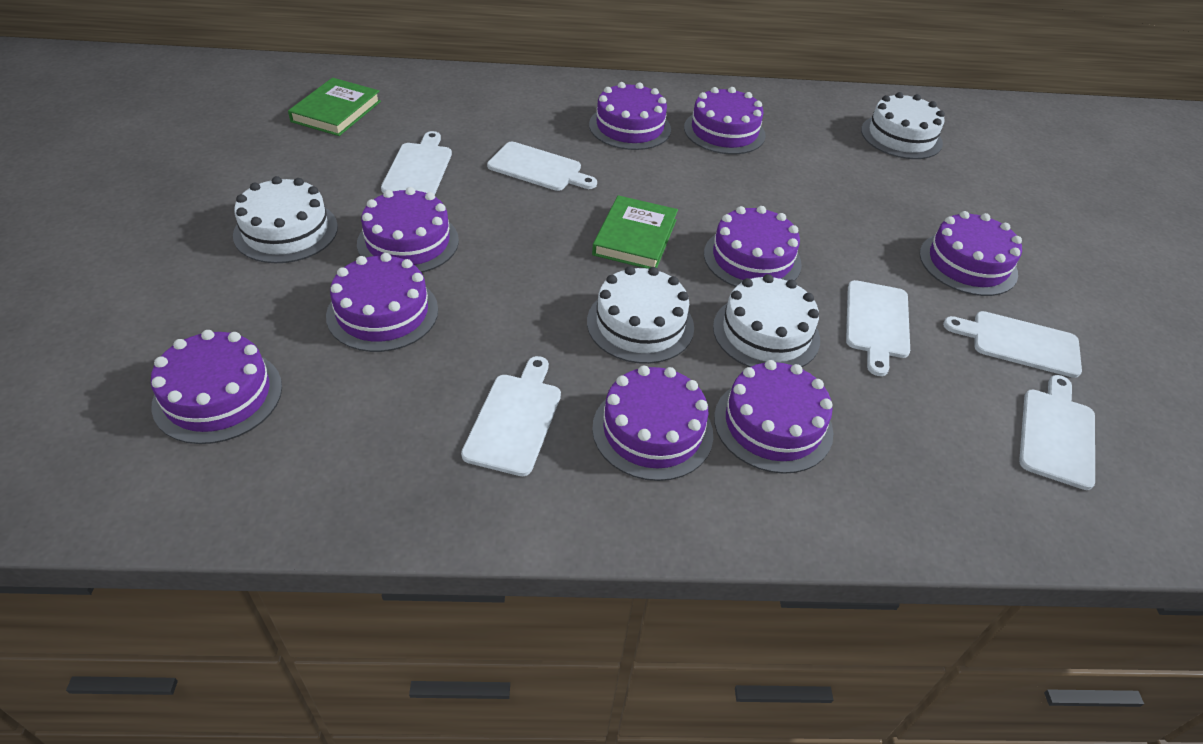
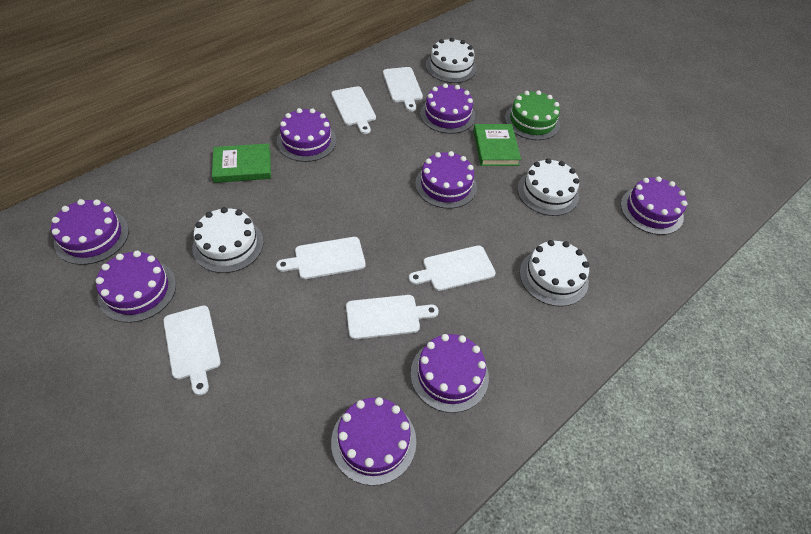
green cake: none = 0 -> [505,90,560,140] = 1
purple cake: [151,330,282,444] [326,253,438,352] [357,187,459,273] [589,82,671,150] [592,365,713,481] [684,87,766,154] [704,206,802,287] [714,360,833,474] [919,211,1022,296] = 9 -> [51,199,129,265] [96,251,176,323] [277,108,336,162] [331,397,416,486] [411,334,489,413] [415,151,477,209] [420,83,475,134] [621,176,687,235] = 8

